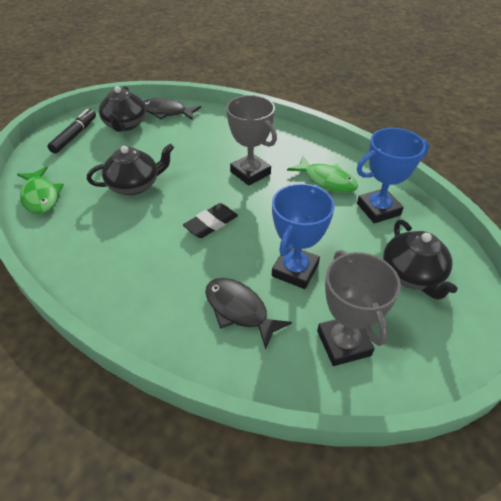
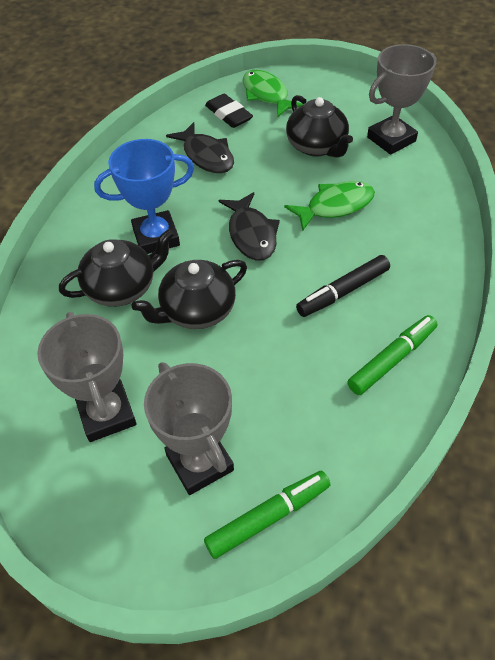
blue trophy: [272,183,335,289] [357,128,429,223] = 2 -> [94,139,194,254] = 1
green marker: none = 0 -> [204,471,330,559] [348,315,437,395] = 2
grey trophy: [226,95,277,186] [317,250,401,366] = 2 -> [37,312,137,442] [144,362,234,495] [367,44,437,155] = 3

